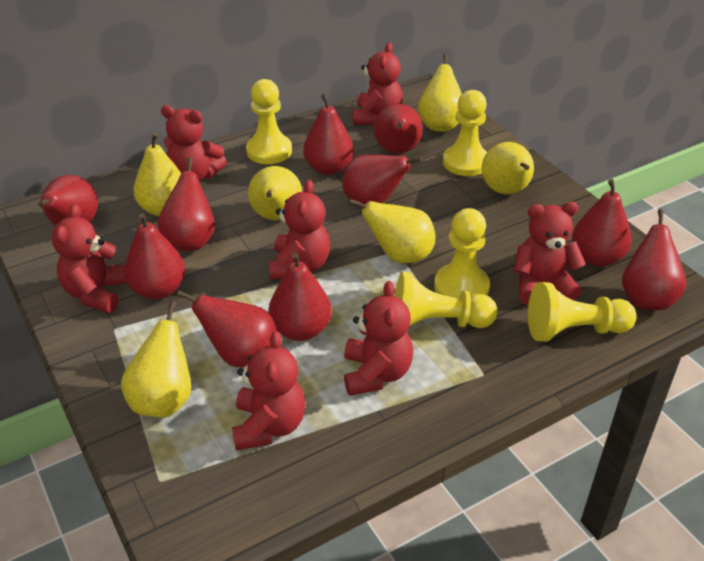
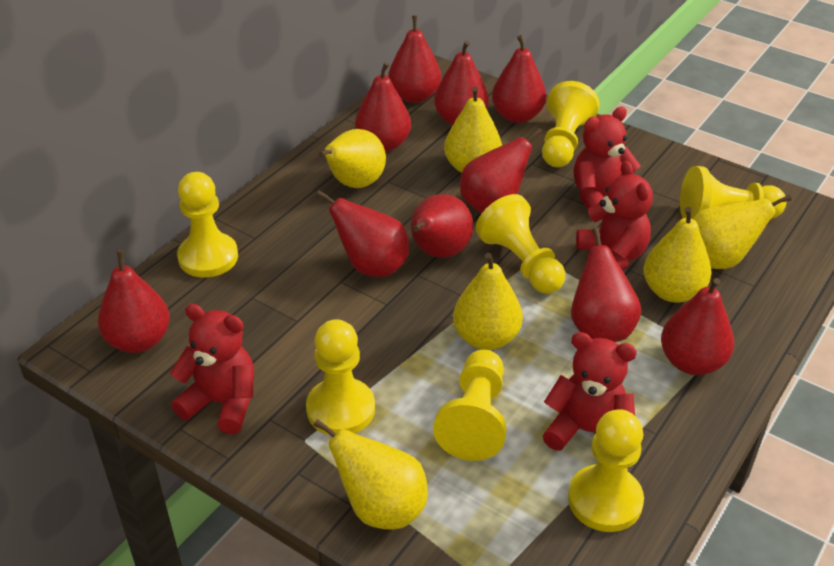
red teddy bear: [52,204,126,313] [161,105,227,181] [232,331,305,451] [269,180,330,280] [344,281,413,396] [353,42,403,125] [513,202,586,305] = 7 -> [170,304,254,434] [542,332,637,451] [574,107,641,210] [576,161,653,270] = 4
yellow pawn: [246,79,292,164] [395,272,498,328] [434,208,490,299] [443,90,487,176] [528,282,637,342] = 5 -> [177,172,238,278] [306,319,375,435] [433,350,507,461] [476,194,566,294] [542,81,600,167] [568,409,644,532] [680,166,787,219] = 7

